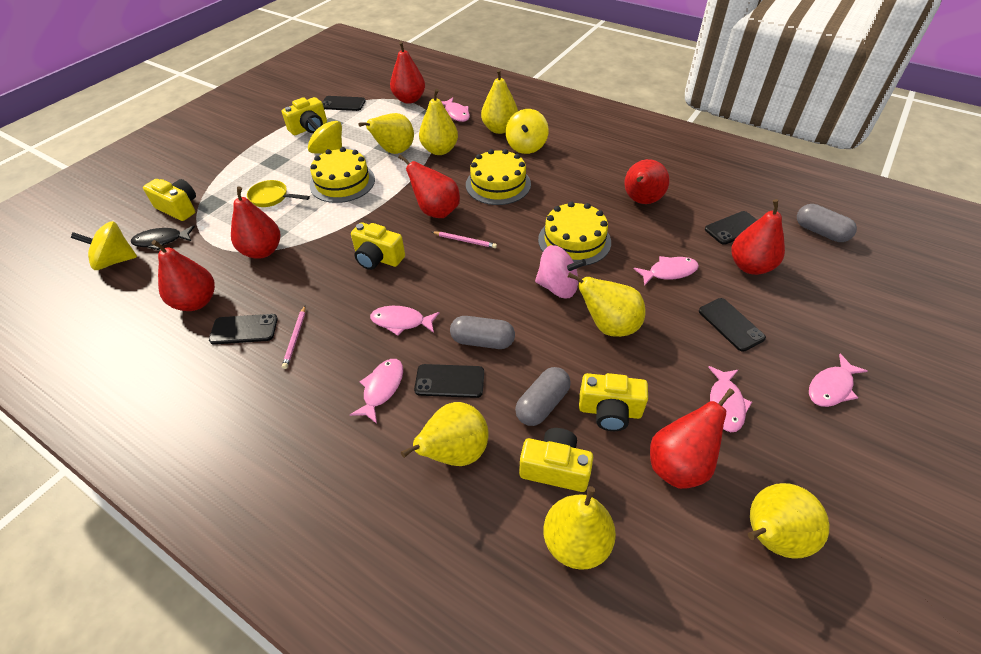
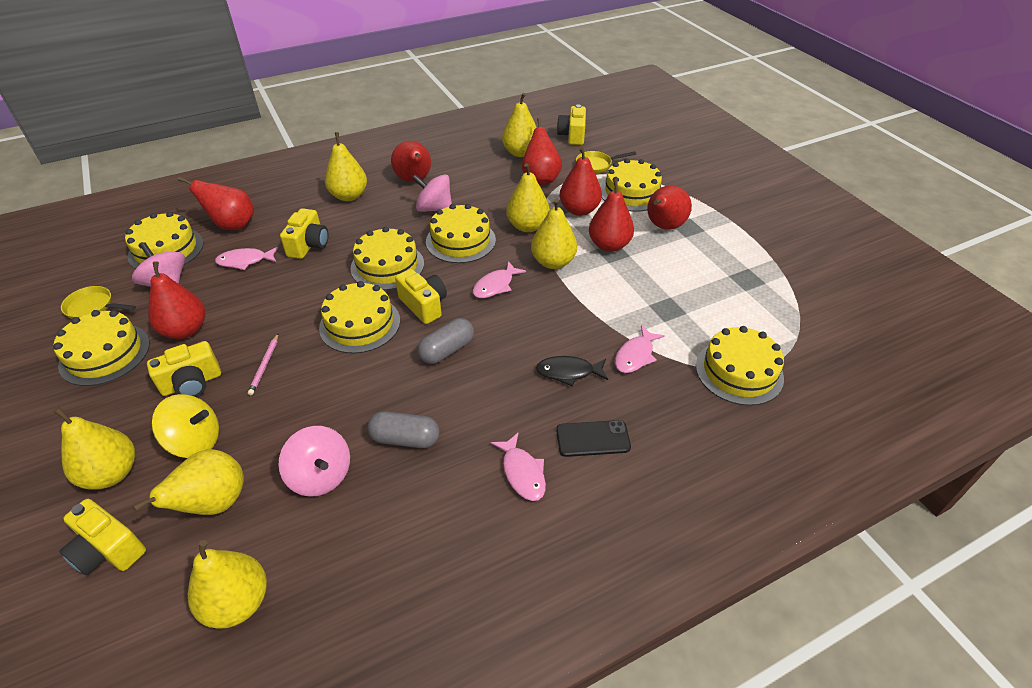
black phone: [209,314,278,344] [322,96,365,111] [414,364,484,398] [699,298,766,352] [705,211,757,245] = 5 -> [556,420,631,457] = 1
grey capsule: [450,316,515,349] [515,367,571,426] [797,204,857,242] = 3 -> [367,411,440,448] [417,318,474,364] = 2
pink fish: [350,359,403,424] [370,306,440,336] [441,98,470,122] [634,256,699,286] [708,366,752,432] [809,354,867,407] = 6 -> [215,247,278,270] [473,261,526,298] [491,432,546,501] [615,325,665,373] = 4
pink pencil: [282,306,305,369] [432,232,497,248] = 2 -> [248,334,278,395] = 1
pink spinning top: [535,245,586,298] = 1 -> [132,243,185,287] [278,426,350,497] [412,174,452,212] = 3
yellow cake: [310,147,375,203] [466,149,531,205] [538,201,611,266] = 3 -> [53,310,150,386] [125,212,204,269] [319,281,400,354] [350,227,424,290] [426,204,496,263] [601,158,662,212] [696,326,784,406] = 7
yellow pan: [247,180,310,207] = 1 -> [61,286,136,319] [576,151,636,174] = 2
yellow spinning top: [71,221,137,270] [306,117,342,154] [506,109,549,154] = 3 -> [152,394,219,458] = 1

